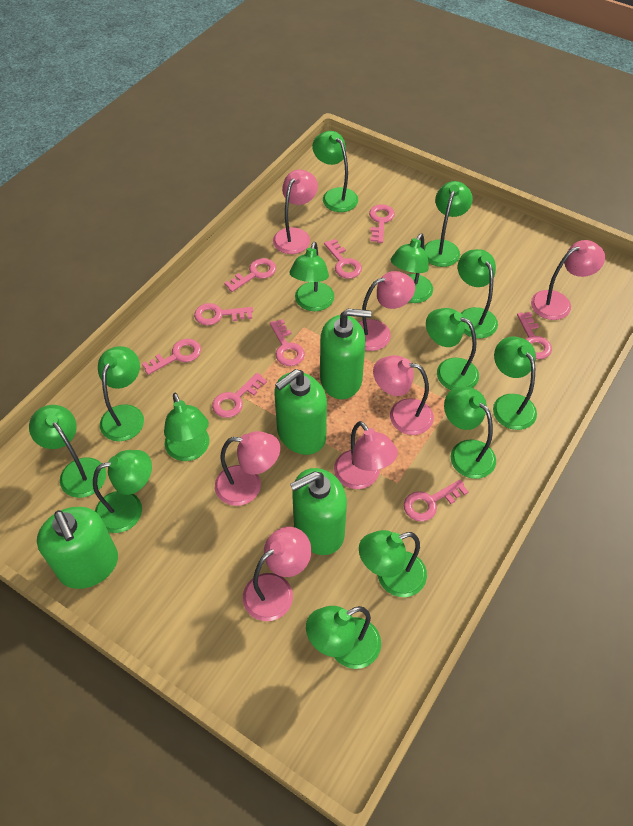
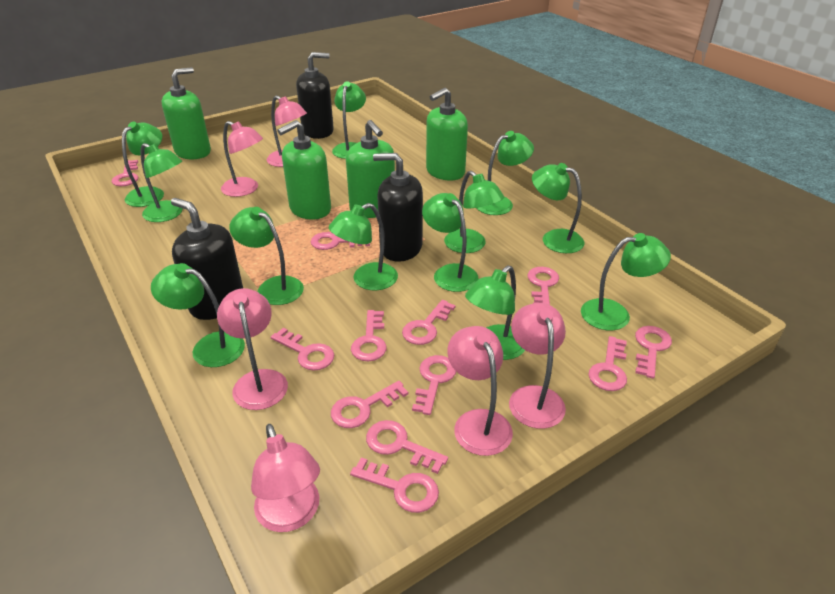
black soap dispenser: none = 0 -> [171,198,243,320] [296,52,334,139] [373,153,423,262] = 3
green lamp: [29,405,106,498] [93,450,152,533] [98,346,144,441] [164,393,209,461] [289,242,334,311] [306,606,381,669] [312,131,358,212] [359,530,427,597] [391,233,433,303] [424,181,473,267] [426,308,479,390] [444,386,496,479] [458,249,498,338] [493,337,537,430] = 14 -> [122,122,164,207] [141,143,183,222] [151,263,245,367] [229,207,304,305] [329,203,398,290] [332,81,366,159] [422,193,478,292] [444,171,504,253] [465,265,525,360] [477,131,534,215] [532,163,584,253] [581,233,671,330] = 12
pink key: [142,339,201,375] [194,303,253,325] [212,373,267,418] [224,258,276,292] [270,319,305,366] [324,239,362,279] [369,204,395,243] [404,479,469,521] [517,312,552,359] = 9 -> [112,160,138,186] [271,328,334,371] [311,232,370,250] [331,381,408,428] [350,458,439,513] [351,310,387,361] [366,420,448,474] [402,300,456,345] [412,355,456,415] [527,267,559,305] [588,336,627,391] [635,326,672,379] = 12
pink lamp: [215,431,280,506] [243,527,311,621] [273,170,318,254] [334,421,398,489] [359,271,415,351] [373,355,434,435] [531,240,605,320] = 7 -> [217,288,288,410] [221,121,263,197] [251,424,320,532] [267,95,307,167] [447,326,513,456] [509,303,566,429] = 6

